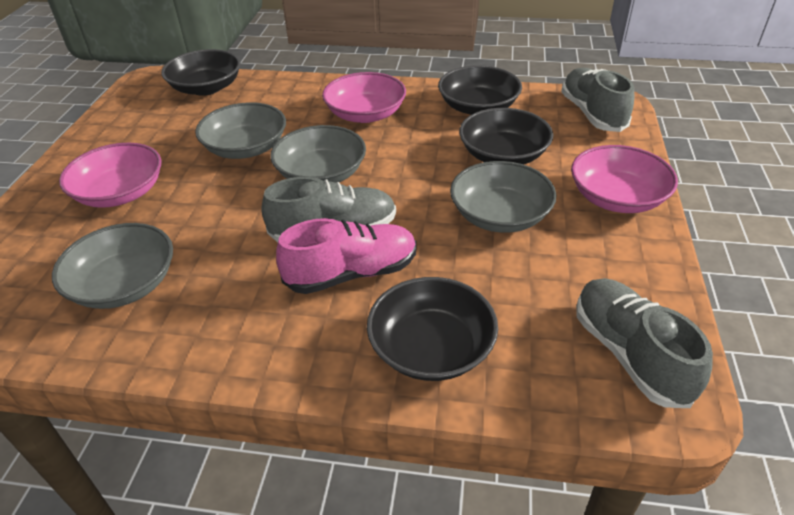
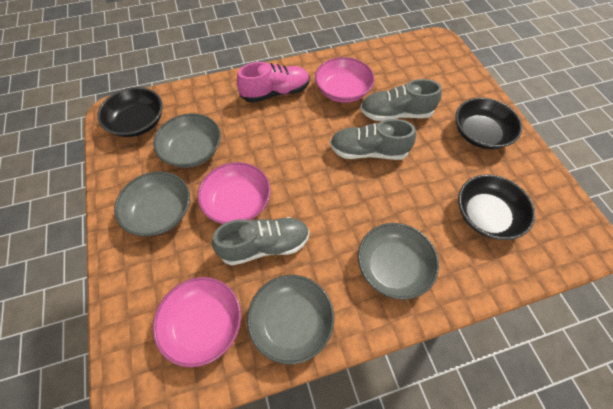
black bowl: [161,49,241,96] [367,277,498,381] [438,65,522,115] [459,108,553,164] = 4 -> [97,87,163,137] [455,98,522,149] [458,174,535,240] = 3

